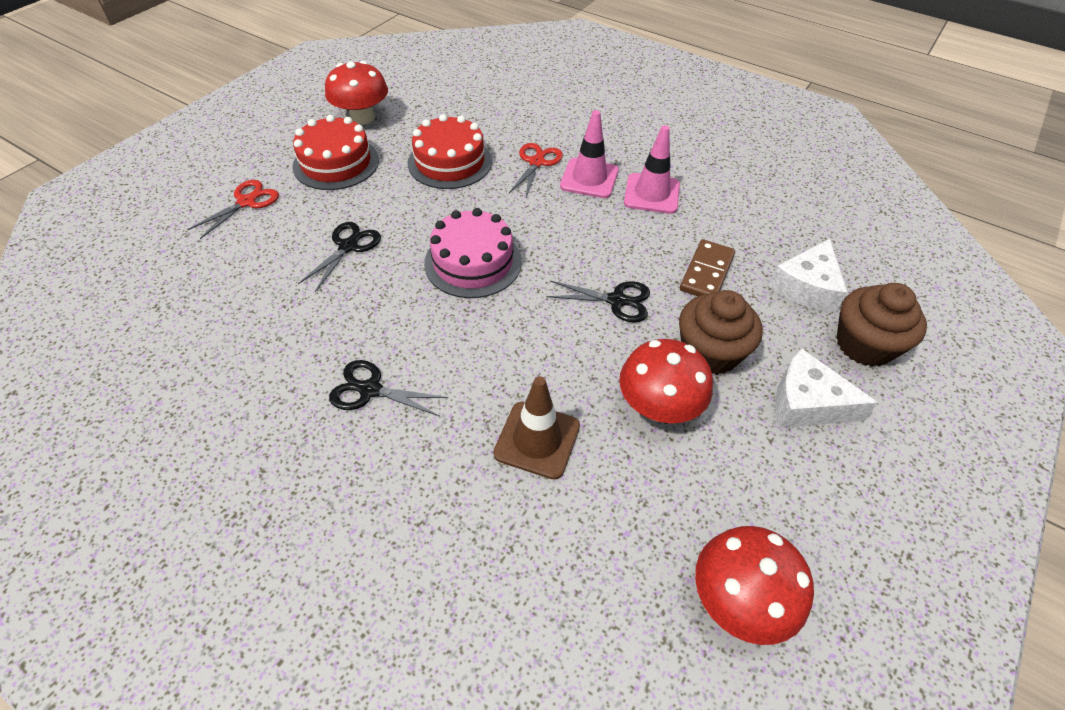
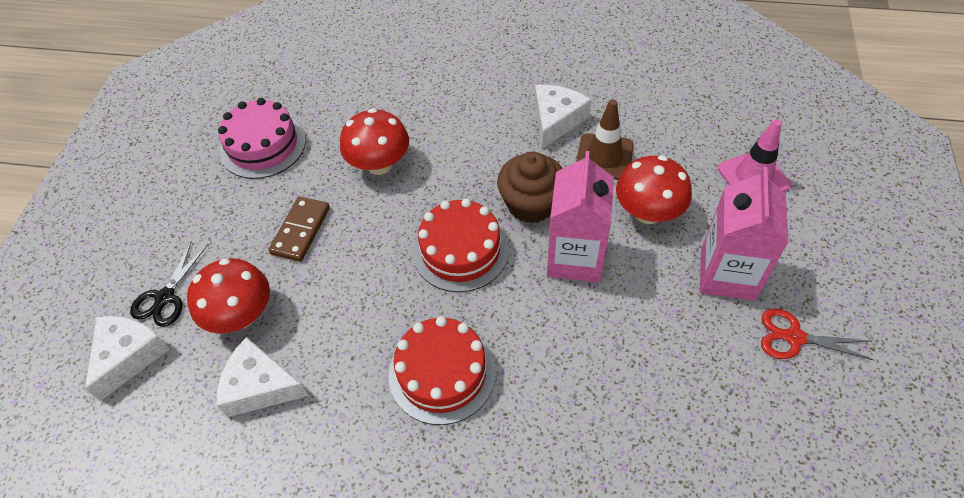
black scissors: [298,222,381,292] [329,360,448,416] [547,281,650,323] = 3 -> [130,241,208,327] = 1
brown cupcake: [679,290,763,375] [836,283,927,367] = 2 -> [497,152,563,223] = 1
pink carton: none = 0 -> [547,151,614,282] [700,167,789,301] = 2
pink traffic cone: [560,110,619,198] [624,125,680,214] = 2 -> [718,119,791,192] = 1
red scissors: [187,180,279,239] [509,143,563,197] = 2 -> [761,308,874,360] = 1
white cheese: [768,239,848,312] [775,349,878,428] = 2 -> [85,316,170,401] [216,337,308,417] [535,85,591,149] = 3

